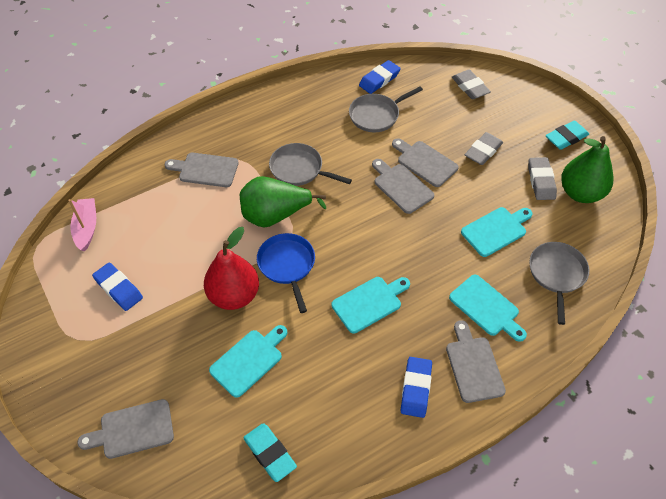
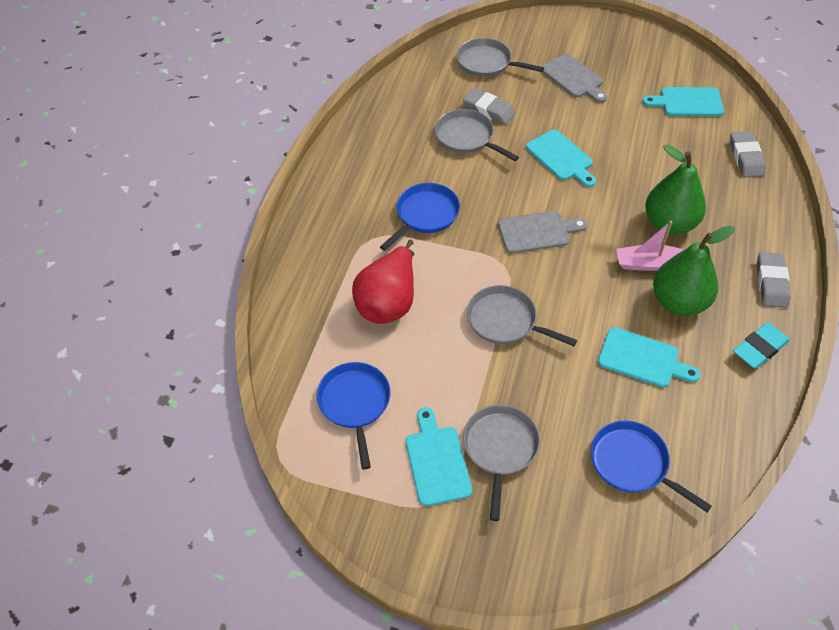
blue eraser: [92,262,143,311] [359,60,401,94] [401,357,432,418] = 3 -> none = 0
blue pan: [257,233,315,313] = 1 -> [317,362,391,469] [380,183,460,251] [591,421,712,512] = 3
grey cutting board: [77,399,174,459] [165,153,239,187] [372,159,434,214] [392,138,459,187] [446,320,506,403] = 5 -> [498,211,588,254] [541,54,607,103] = 2
grey pan: [269,143,352,186] [349,86,423,132] [529,242,589,325] = 3 -> [435,109,519,161] [456,38,544,77] [463,405,540,521] [467,285,577,346] = 4
turquoise eraser: [243,423,297,482] [546,121,589,150] = 2 -> [733,322,790,369] = 1

